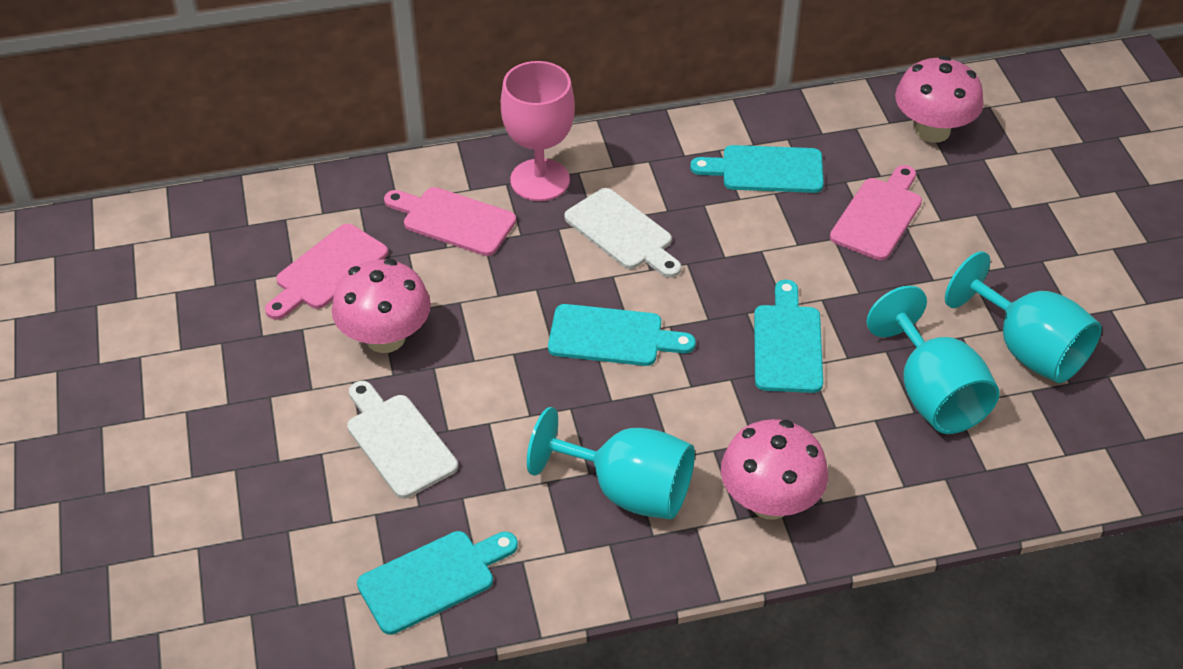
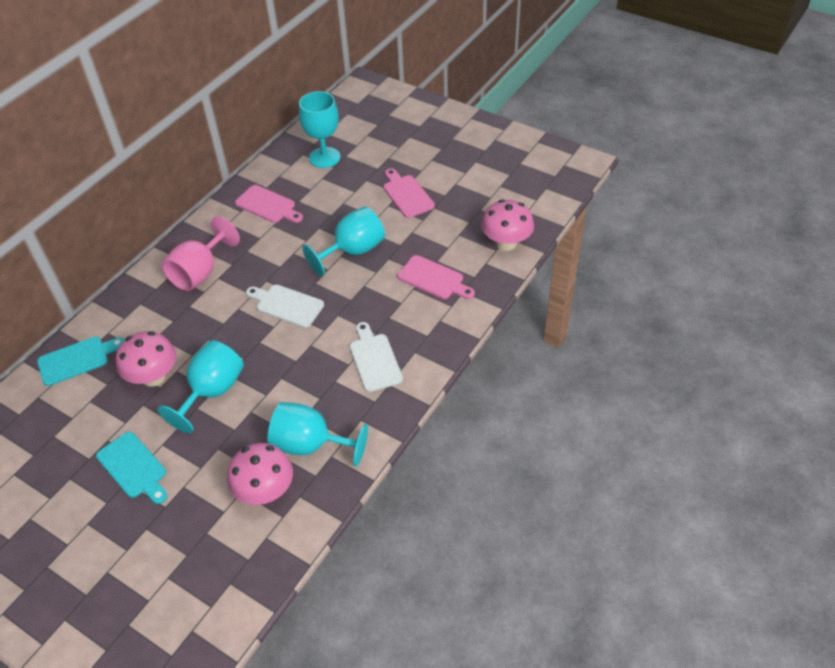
turquoise cutting board: [357,531,518,635] [548,304,696,366] [690,145,824,193] [754,280,823,393] = 4 -> [37,336,124,386] [96,432,167,504] = 2
turquoise goblet: [527,407,695,519] [867,286,1000,434] [945,251,1102,383] = 3 -> [158,340,244,433] [268,402,368,467] [299,91,340,168] [302,207,385,276] = 4

